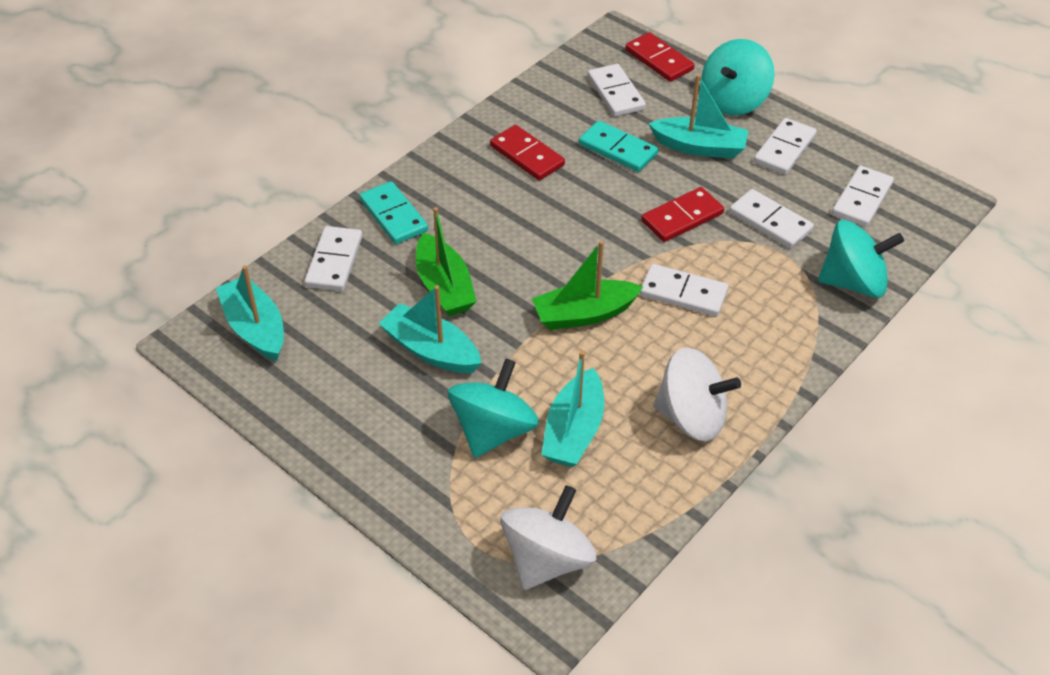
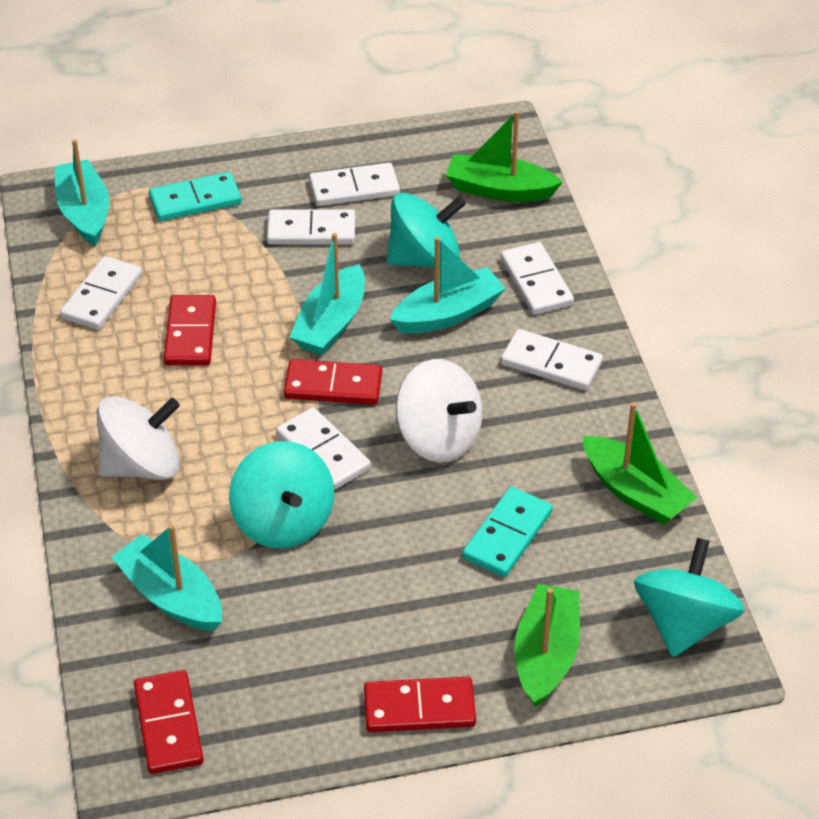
green boat: [416,207,477,316] [532,241,643,330] = 2 -> [446,111,563,202] [514,584,580,707] [583,402,697,525] = 3
red domino: [490,125,565,180] [625,32,695,82] [641,187,724,242] = 3 -> [134,670,204,774] [164,295,216,366] [284,359,382,405] [364,677,476,732] = 4

